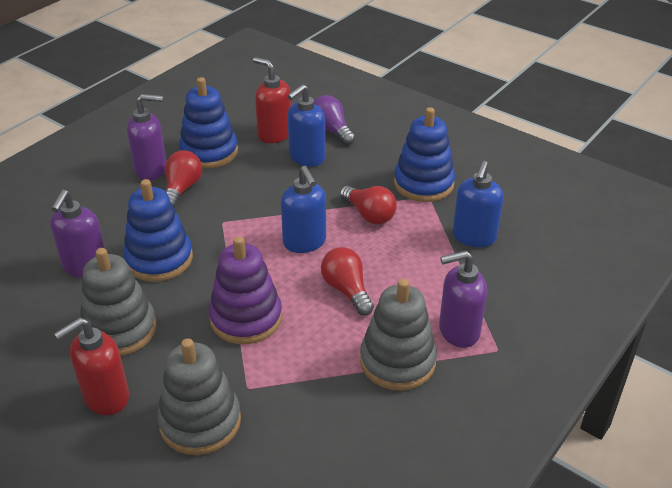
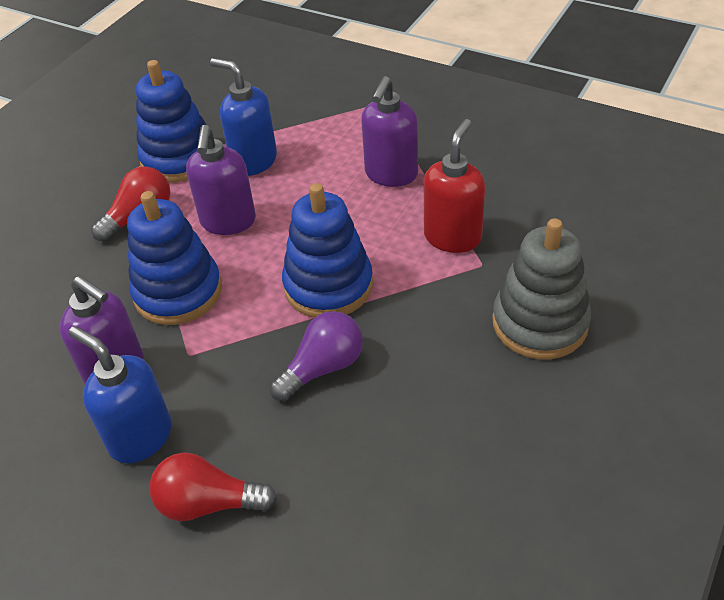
blue soap dispenser: [281,166,326,253] [287,84,325,167] [453,161,504,247] = 3 -> [69,326,172,463] [210,58,277,176] = 2
grey stacking toy: [80,248,156,356] [157,338,241,455] [360,279,437,391] = 3 -> [492,218,591,359] = 1
purple stacking toy: [209,236,282,344] = 1 -> none = 0
red light bulb: [165,150,202,208] [321,247,374,315] [340,186,397,224] = 3 -> [91,166,170,242] [149,453,277,521] = 2
red soap dispenser: [54,317,129,415] [253,57,291,143] = 2 -> [424,119,485,253] = 1

